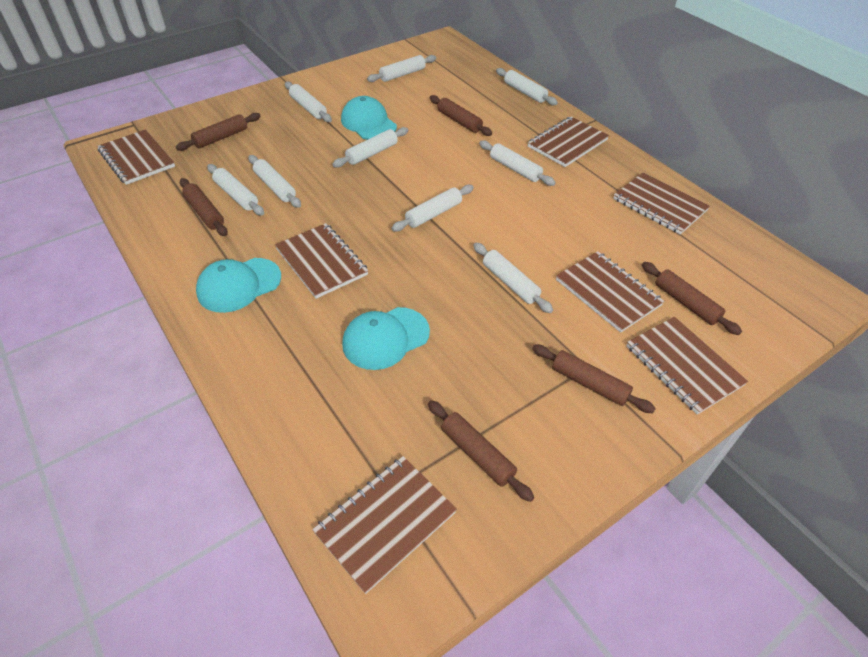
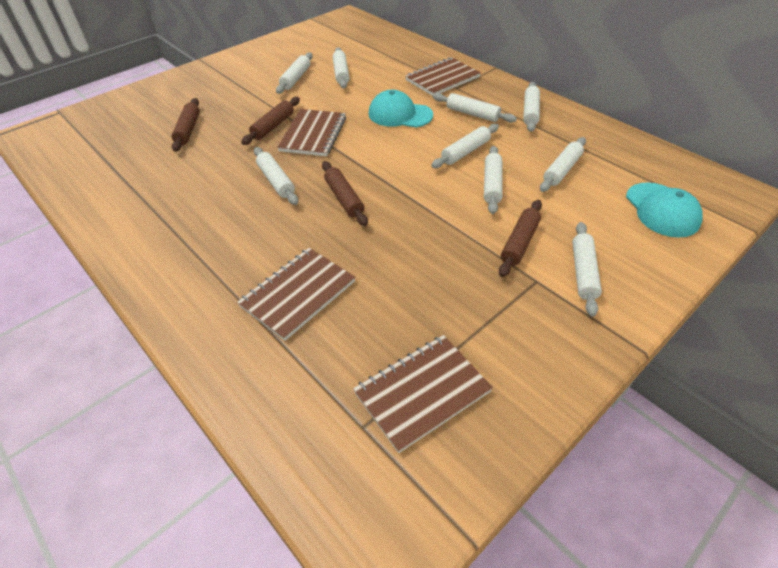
brown notebook: [97,129,175,185] [275,223,369,299] [312,456,457,594] [528,117,609,167] [556,251,664,333] [613,173,710,234] [627,317,748,415] = 7 -> [237,248,356,341] [277,109,346,156] [353,335,493,453] [405,57,481,96] = 4
brown rolling pin: [176,113,261,151] [180,178,228,236] [428,400,534,502] [430,95,492,136] [532,345,656,413] [642,262,742,335] = 6 -> [172,98,200,152] [241,97,300,145] [322,161,368,226] [499,200,542,277] = 4
turquoise cap: [196,258,281,313] [341,96,397,140] [342,307,430,370] = 3 -> [369,90,433,127] [626,182,703,237] = 2

